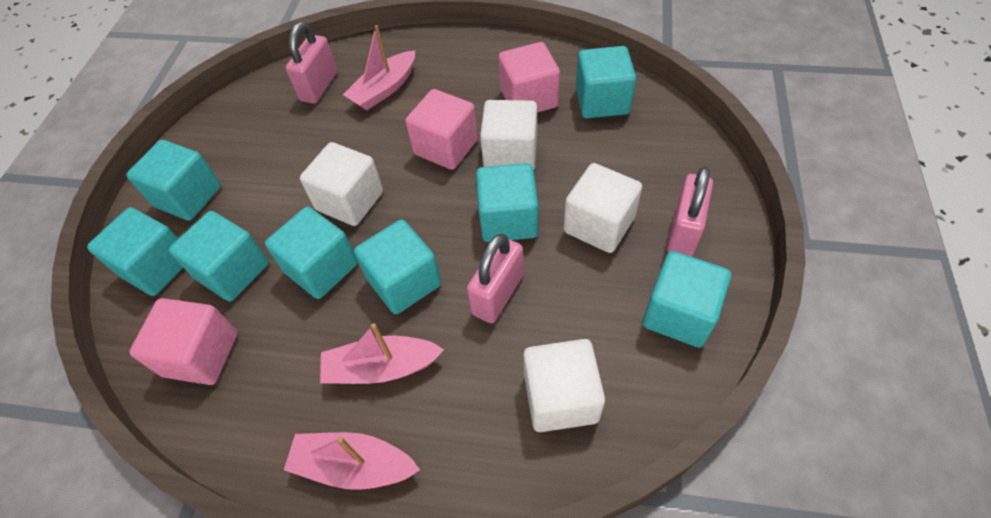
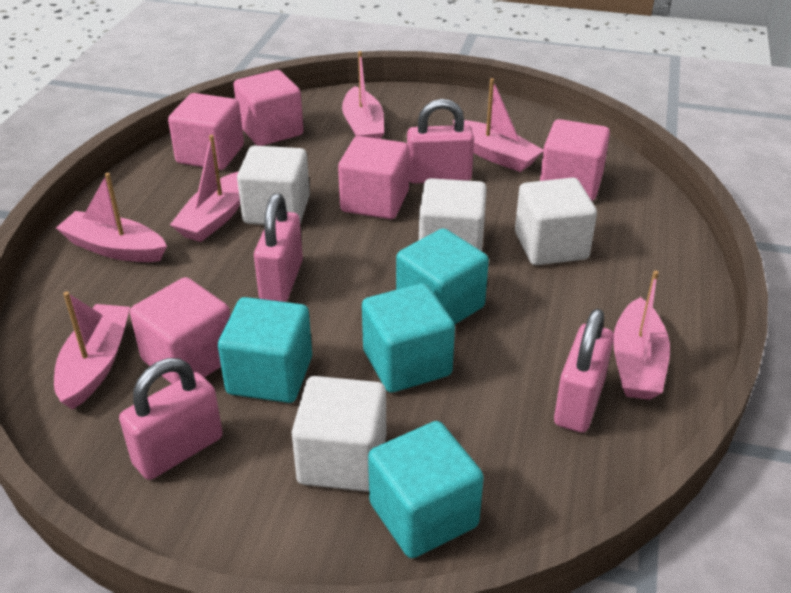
pink boat: [284,432,420,490] [320,323,444,384] [343,25,415,110] = 3 -> [54,291,130,410] [56,173,167,262] [170,135,240,242] [342,51,384,139] [453,78,543,172] [613,270,670,400] = 6
pink cube: [129,298,238,385] [405,89,478,170] [498,42,560,113] = 3 -> [130,277,230,384] [168,93,244,170] [234,70,303,146] [338,136,409,219] [540,119,610,201] = 5
pink padlock: [286,22,337,104] [467,234,524,323] [667,167,713,257] = 3 -> [119,358,223,480] [254,193,303,302] [407,99,474,184] [554,309,614,433] = 4
turquoise cube: [87,207,183,296] [126,140,221,221] [169,211,269,301] [265,207,358,299] [354,219,441,314] [476,163,538,242] [576,46,636,118] [643,251,731,347] = 8 -> [218,297,312,403] [362,283,455,393] [368,421,484,558] [396,228,489,325] = 4

